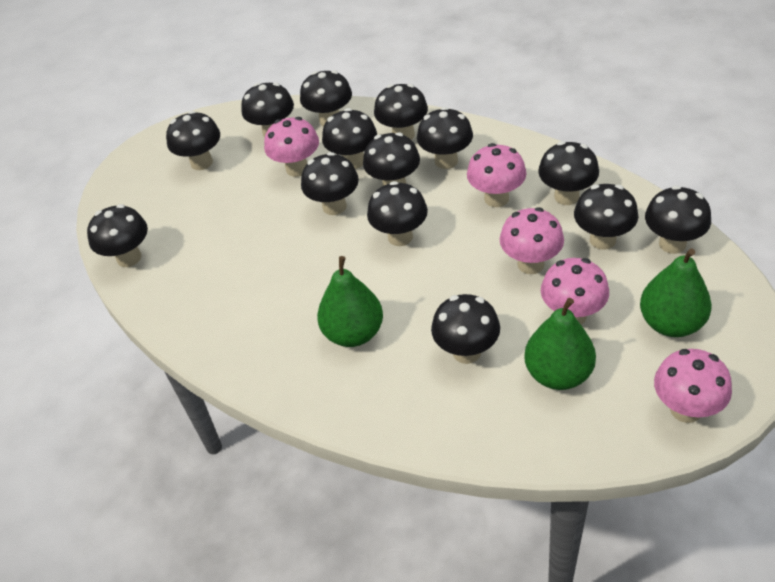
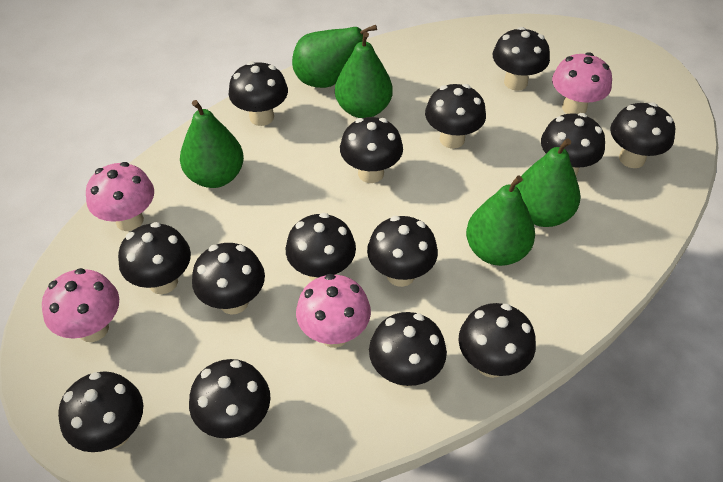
green pear: [317,256,383,347] [524,298,596,390] [640,249,712,337] = 3 -> [180,100,244,188] [292,25,377,88] [335,32,393,118] [466,176,535,266] [516,138,581,227] = 5
pink mushroom: [264,117,319,177] [467,143,526,207] [500,207,564,274] [541,258,609,325] [654,349,732,423] = 5 -> [42,268,119,342] [86,162,154,231] [296,274,371,348] [552,52,612,114] = 4

